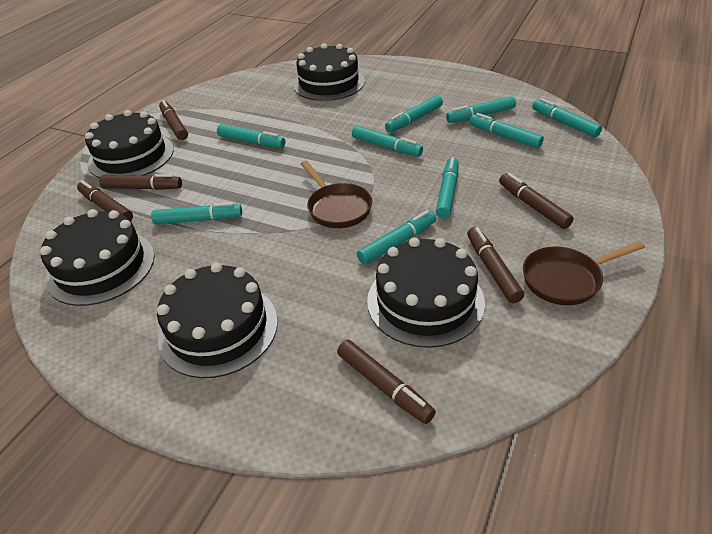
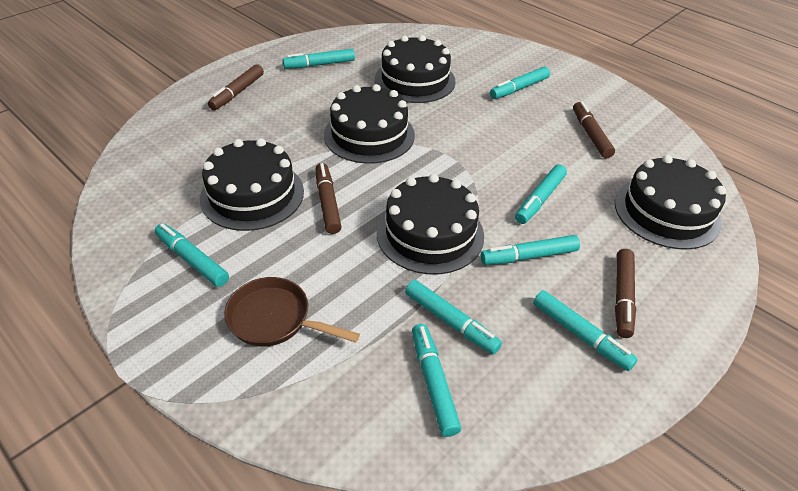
brown marker: [77,180,133,221] [99,174,182,190] [159,100,188,140] [337,340,436,424] [467,227,524,303] [499,173,574,229] = 6 -> [208,64,264,110] [316,163,342,234] [573,101,615,158] [615,249,636,338] = 4
brown pan: [301,161,372,228] [523,241,645,305] = 2 -> [224,277,360,347] = 1
turquoise marker: [151,202,242,224] [217,124,285,148] [352,126,423,157] [357,210,436,265] [385,95,443,133] [436,157,459,218] [446,96,516,123] [470,113,544,149] [532,98,602,138] = 9 -> [155,223,229,287] [283,49,355,69] [405,280,502,355] [412,324,461,437] [481,235,580,265] [490,66,550,99] [515,164,567,224] [533,290,638,371] = 8

